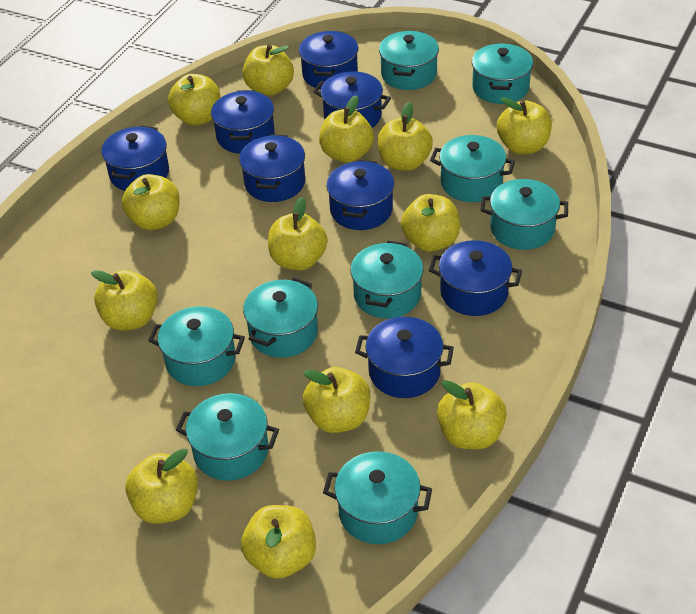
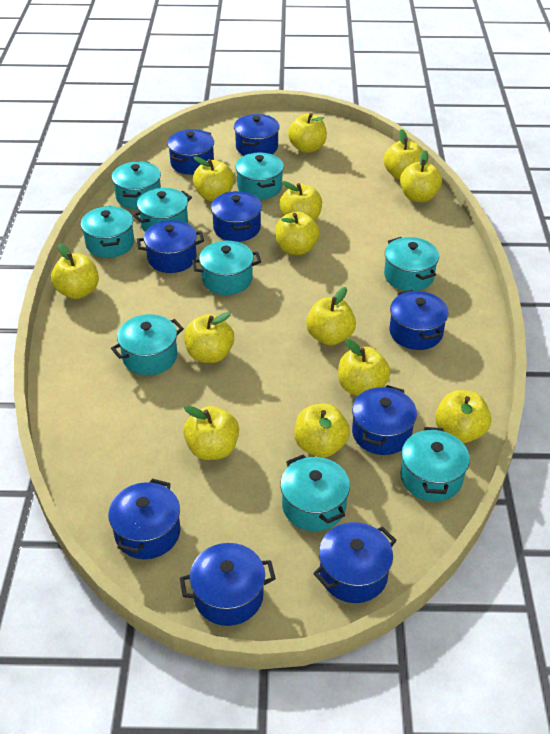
blue pot: [101,125,169,191] [211,90,275,154] [239,134,305,202] [299,31,359,89] [313,71,391,128] [326,160,394,230] [355,317,454,398] [429,240,522,316] = 8 -> [108,479,180,559] [137,220,204,273] [167,129,214,175] [180,543,276,626] [211,191,262,242] [234,114,280,156] [313,522,397,603] [352,385,417,455] [389,290,449,350] = 9

